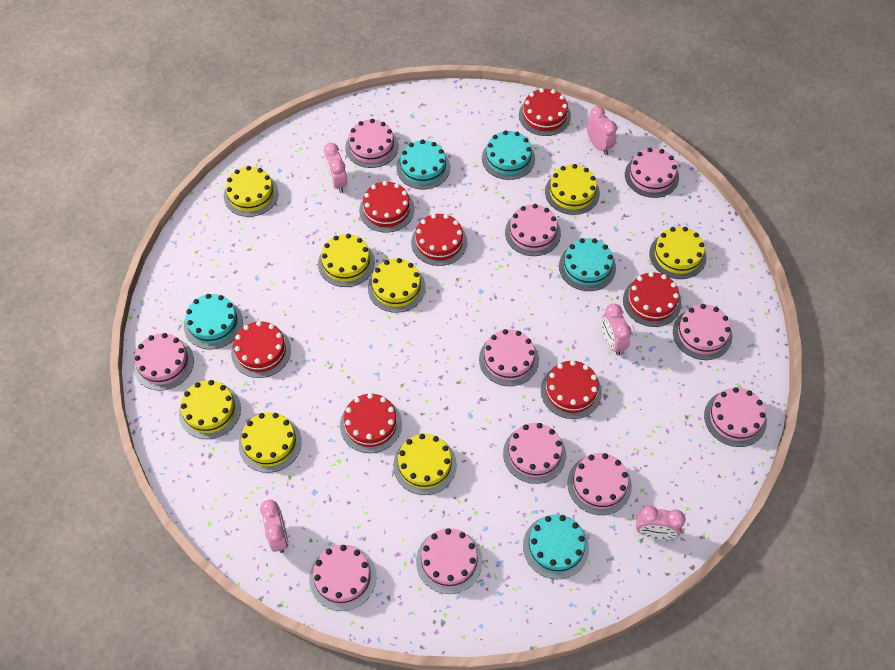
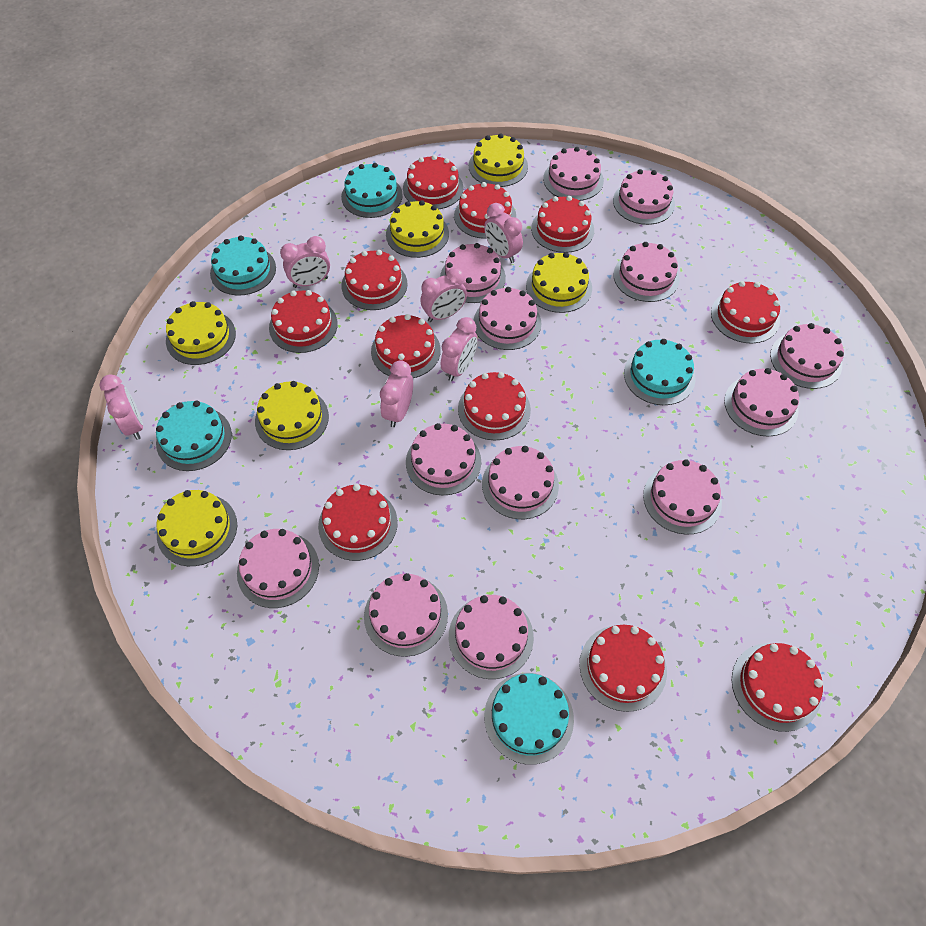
pink cake: [133,333,194,391] [309,545,376,611] [345,119,398,168] [416,528,483,594] [479,329,539,386] [503,423,566,484] [505,204,561,256] [567,453,632,515] [625,148,679,198] [673,304,732,360] [704,387,767,447] = 11 -> [237,529,319,608] [364,573,448,657] [406,423,481,495] [440,243,506,303] [449,595,534,679] [473,287,541,350] [482,446,559,519] [543,147,604,201] [613,169,675,225] [613,242,680,302] [643,459,722,535] [724,368,799,437] [770,323,844,389] = 13
pink clock: [260,500,289,553] [324,143,347,193] [586,106,617,155] [601,303,631,355] [636,505,686,539] = 5 -> [99,374,143,440] [280,236,330,288] [380,360,413,427] [421,268,467,322] [441,317,478,381] [484,203,523,263] = 6
red cake: [231,321,291,378] [340,393,402,453] [359,181,415,233] [411,214,467,266] [519,88,571,136] [541,360,602,419] [623,272,681,327] = 7 -> [269,290,338,353] [318,484,398,561] [341,250,408,310] [371,314,441,378] [403,155,464,209] [454,182,516,239] [458,372,531,440] [531,196,594,253] [580,625,667,712] [711,281,780,344] [732,643,823,732] = 11
yellow cake: [179,380,241,439] [224,166,279,217] [239,412,302,473] [318,234,375,287] [368,258,426,313] [393,434,457,495] [545,164,600,215] [649,227,707,279] = 8 -> [157,490,237,566] [166,301,236,365] [255,381,329,450] [386,200,449,258] [469,133,528,187] [526,252,592,313] = 6

